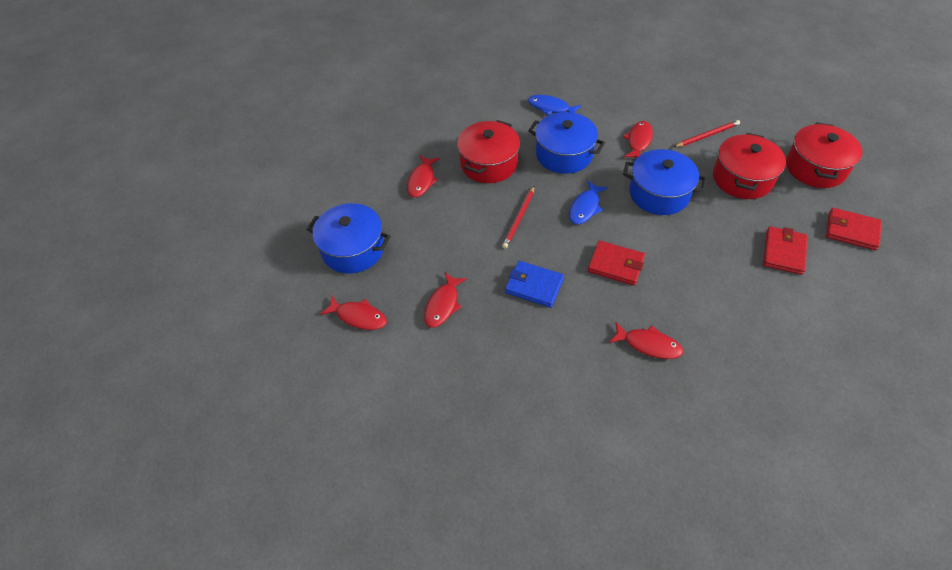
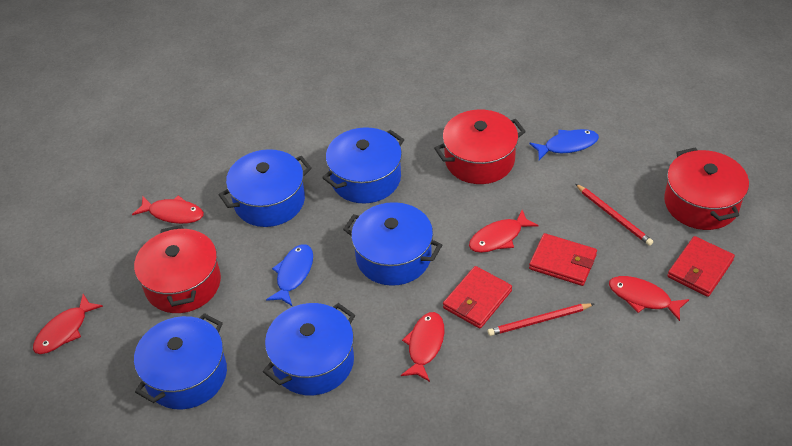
blue pot: [307,203,391,274] [528,112,605,174] [623,149,707,215] = 3 -> [134,313,227,410] [218,149,312,227] [263,303,355,395] [322,127,404,203] [343,202,442,286] = 5
blue wallet: [505,261,564,308] = 1 -> none = 0

